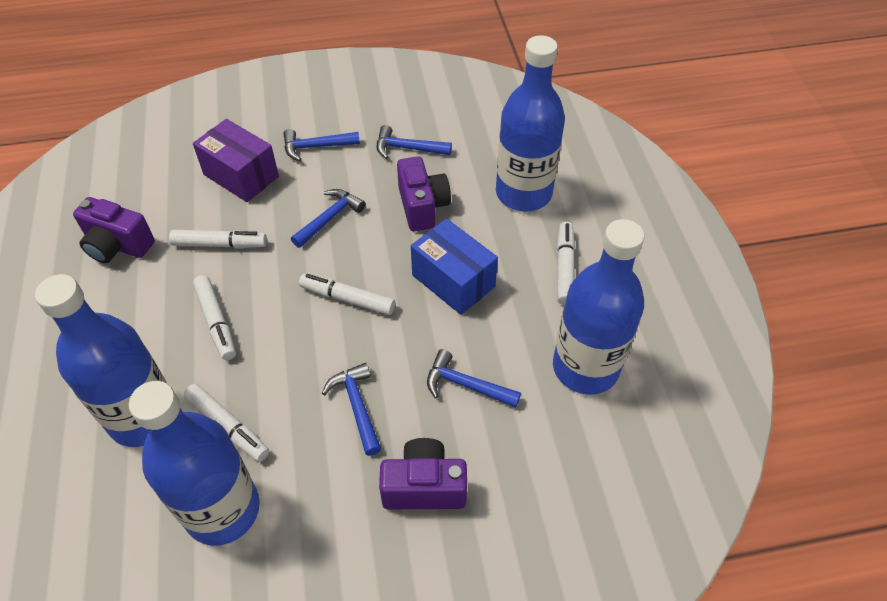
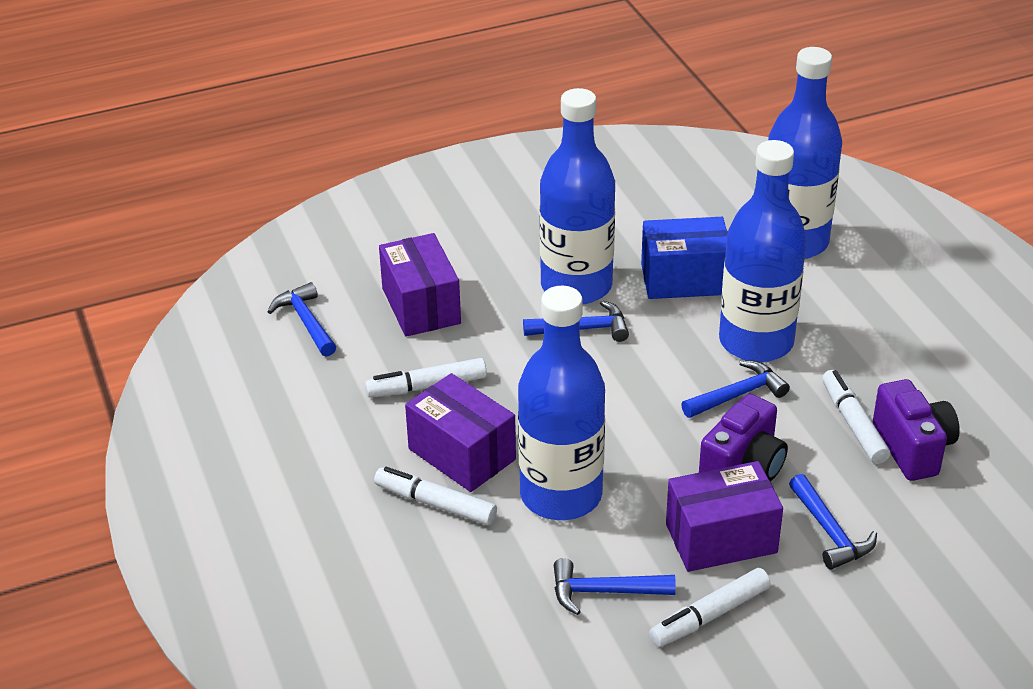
purple box: [193,119,279,202] = 1 -> [379,233,461,337] [405,373,516,492] [666,461,783,572] = 3
purple camera: [73,197,155,263] [379,438,467,509] [397,156,451,231] = 3 -> [699,394,788,481] [873,379,960,481] = 2
white marker: [169,230,267,248] [183,384,269,462] [193,275,236,360] [299,273,395,315] [557,222,575,305] = 5 -> [365,358,487,398] [374,467,497,525] [649,568,771,647] [822,370,890,464] = 4

